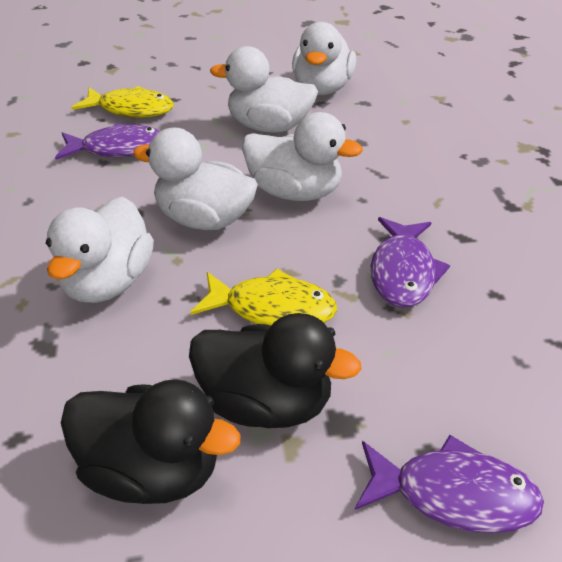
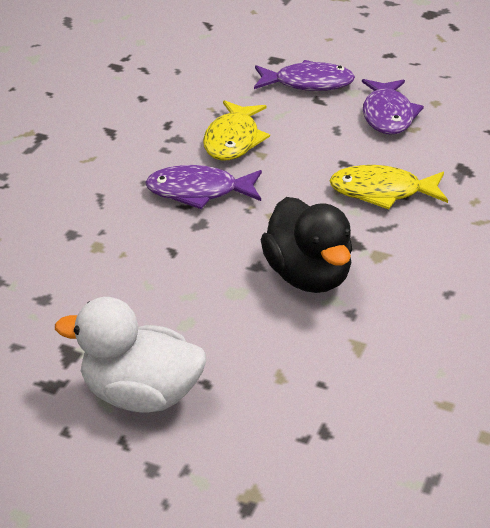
black duck: [61,379,241,504] [189,313,361,428] = 2 -> [261,197,352,293] = 1
white duck: [46,197,154,303] [133,128,258,230] [210,46,318,133] [242,112,363,201] [292,22,356,95] = 5 -> [55,297,206,413] = 1

